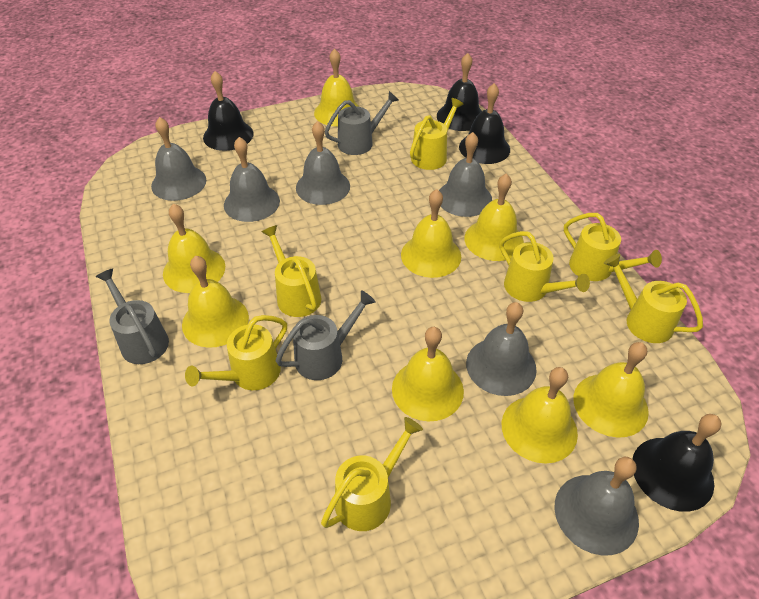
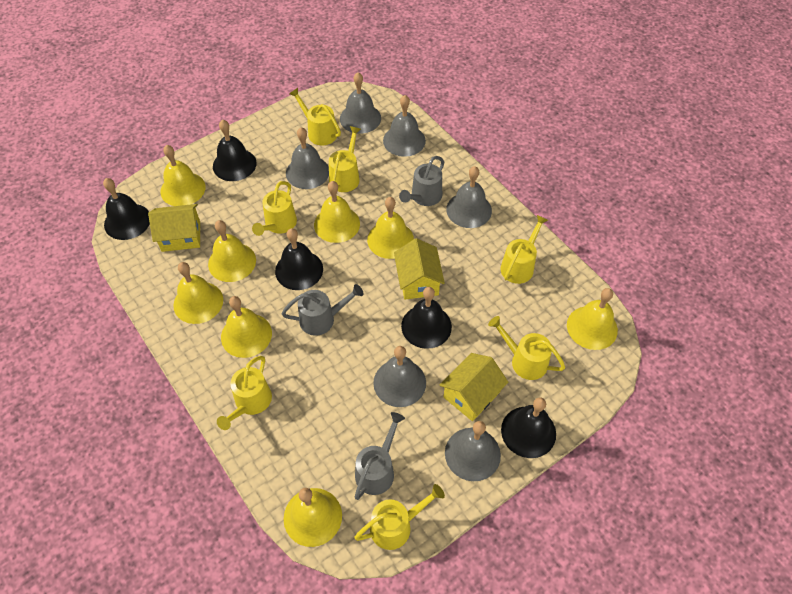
black bell: [203,71,254,151] [437,53,482,131] [459,83,510,164] [633,414,722,512] = 4 -> [103,178,150,240] [213,119,257,181] [275,228,323,290] [401,287,452,349] [501,397,556,458] = 5
yellow house: none = 0 -> [148,204,200,252] [394,238,445,300] [440,353,508,421] = 3

